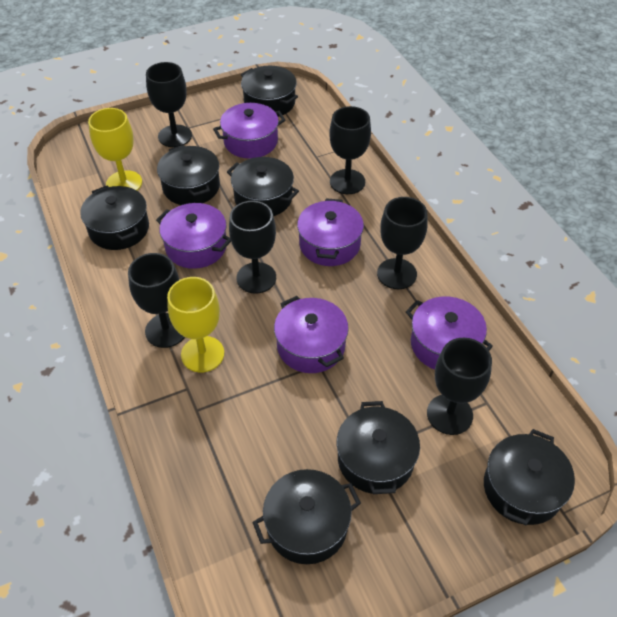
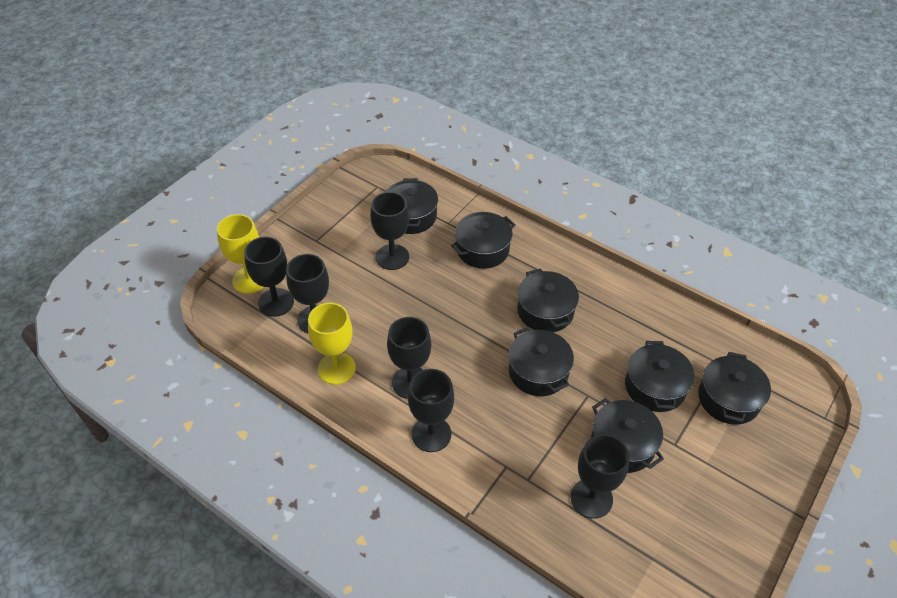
purple pot: [156,203,231,269] [213,103,286,158] [274,296,349,373] [297,198,364,266] [406,297,493,369] = 5 -> none = 0

